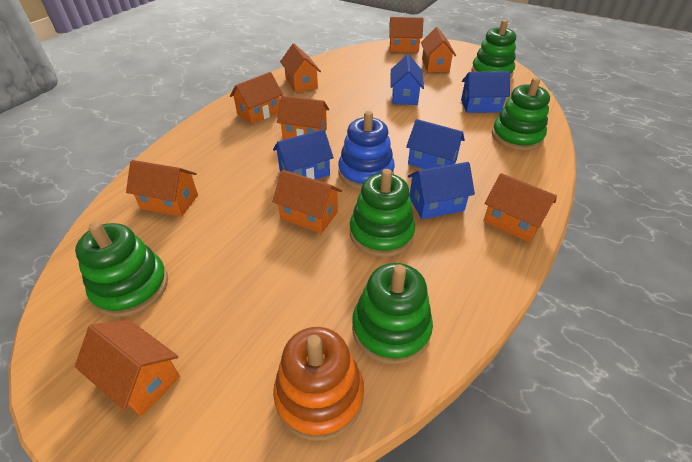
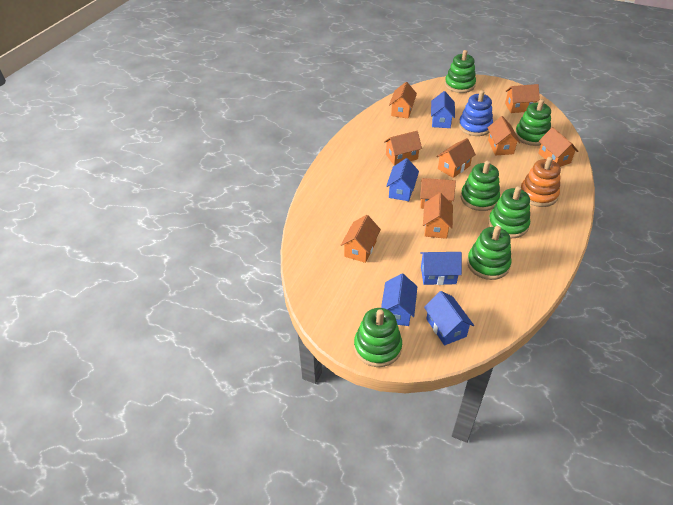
green stacking toy: [75,222,168,317] [350,169,415,257] [352,263,433,365] [471,20,516,78] [492,77,550,151] = 5 -> [354,308,402,367] [445,50,476,93] [461,161,500,211] [467,226,512,280] [488,186,530,238] [515,99,551,146] = 6

